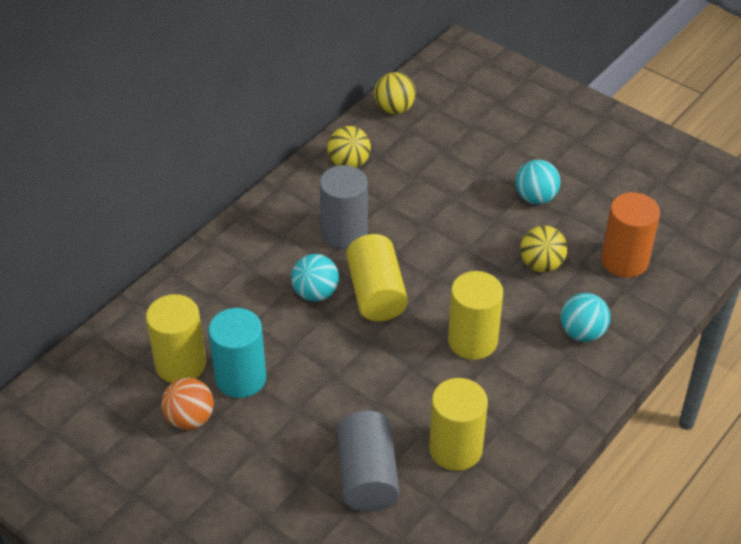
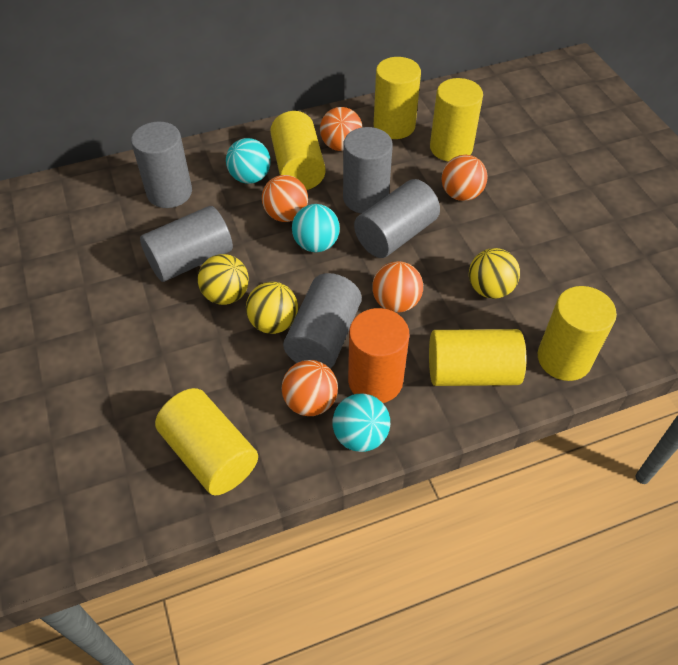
grey cylinder: [319,165,368,249] [337,411,399,512] = 2 -> [131,122,192,208] [140,206,233,282] [283,273,362,368] [343,127,393,214] [354,179,440,258] = 5
orange ball: [161,378,214,430] = 1 -> [262,175,308,222] [282,360,338,416] [320,107,362,151] [372,261,423,312] [442,155,488,201] = 5
turquoise cylinder: [208,308,266,398] = 1 -> none = 0
yellow cylinder: [146,294,206,383] [346,234,408,321] [429,378,488,471] [448,271,503,360] = 4 -> [155,388,258,495] [270,111,326,190] [374,57,421,139] [429,329,526,386] [430,78,483,162] [538,286,617,381] = 6

